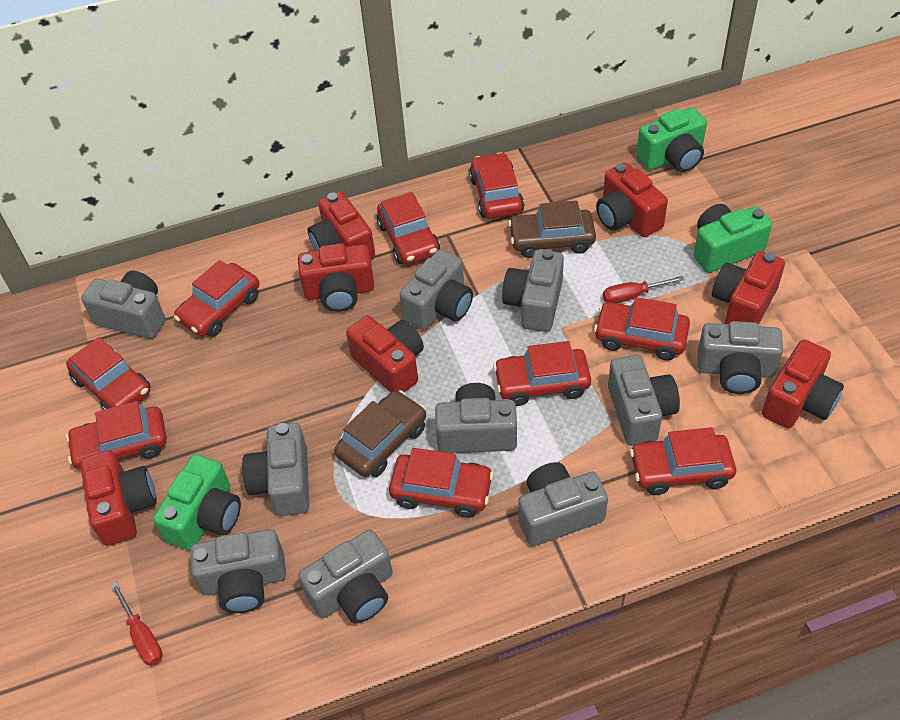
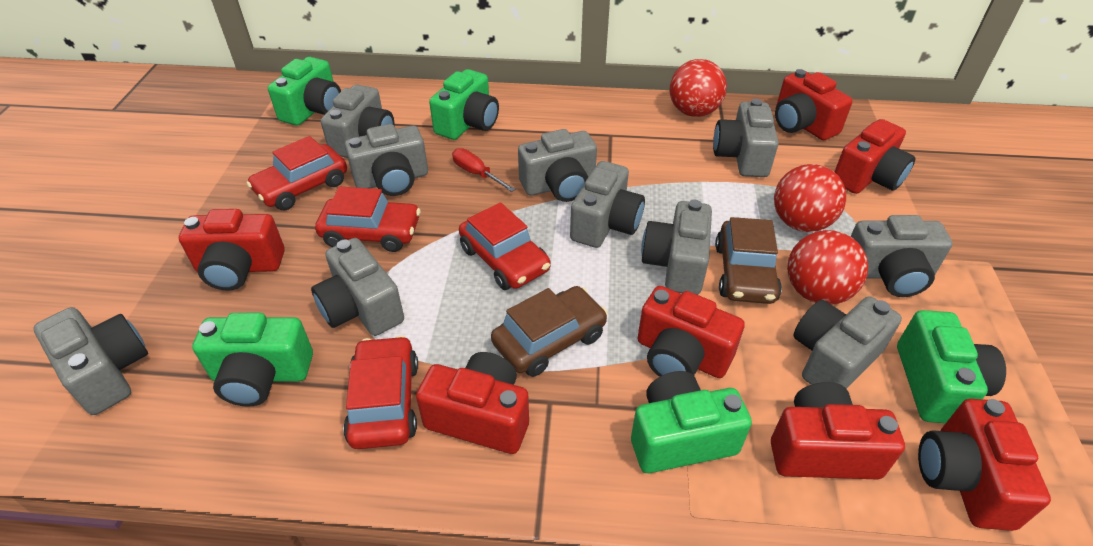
green camera: [153,454,241,551] [636,107,707,172] [693,204,772,273] = 3 -> [192,313,313,407] [268,57,341,126] [429,69,499,140] [631,371,752,473] [897,310,1006,423] = 5
red ball: none = 0 -> [670,59,727,117] [774,164,846,232] [787,230,868,305] = 3
red car: [66,337,151,410] [66,401,167,469] [174,260,259,337] [377,192,440,264] [389,448,494,518] [469,152,524,219] [493,341,591,406] [594,297,690,361] [630,427,736,495] = 9 -> [247,136,347,210] [315,187,421,252] [343,335,418,449] [459,202,551,290] = 4
red screwdriver: [111,582,163,666] [603,276,684,303] = 2 -> [452,148,516,192] = 1

